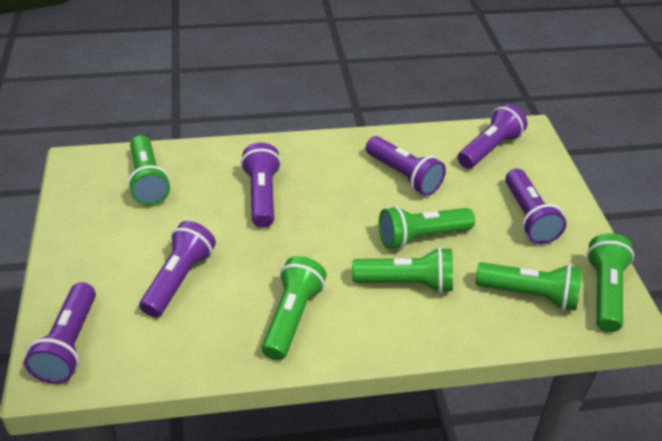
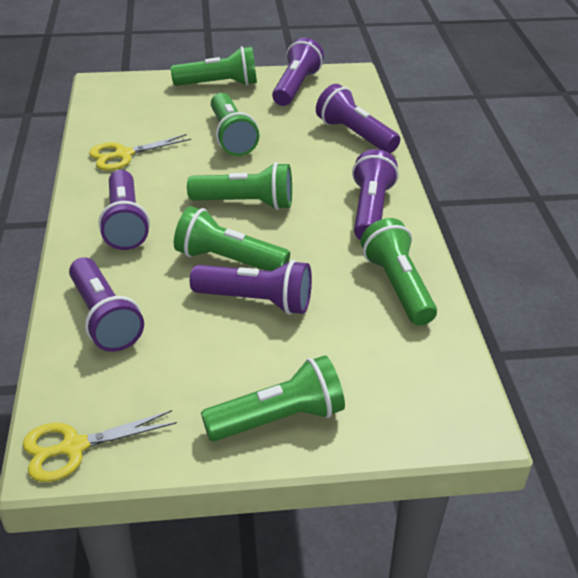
yellow scissors: none = 0 -> [23,410,177,482] [89,134,191,171] = 2

